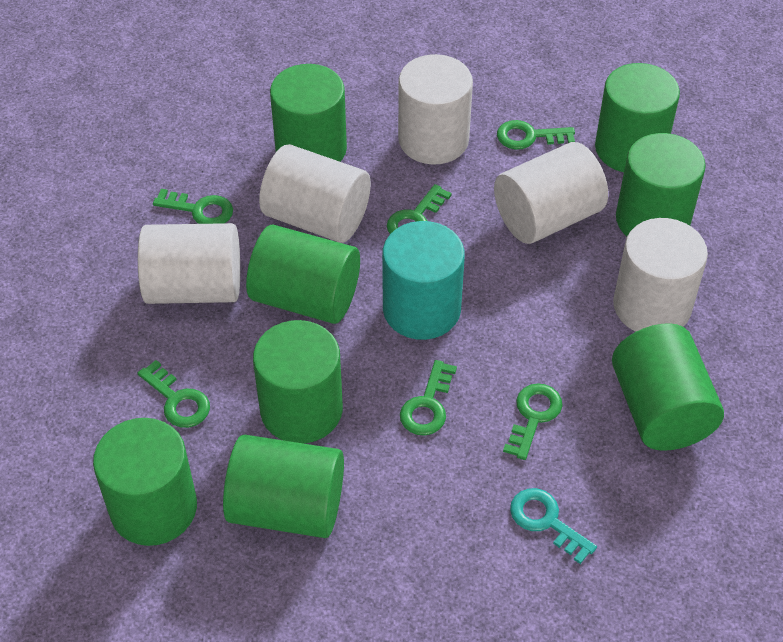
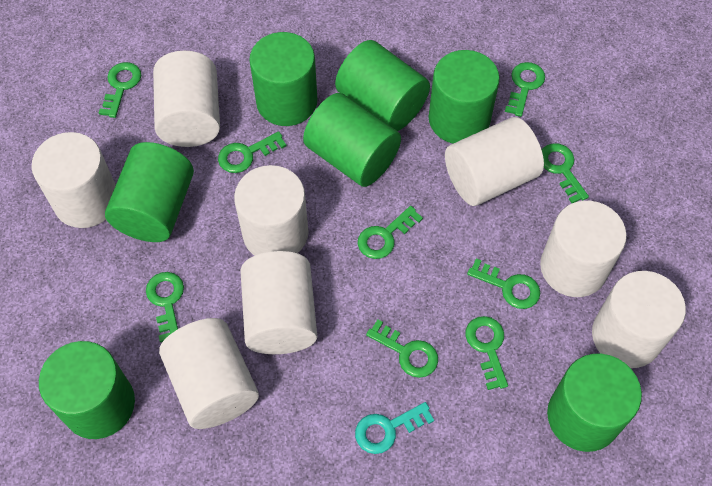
green cylinder: [93,418,197,546] [223,435,344,538] [246,225,360,324] [253,320,343,443] [270,64,347,162] [595,63,680,172] [612,323,724,451] [616,133,706,236] = 8 -> [39,341,135,439] [105,142,194,242] [249,32,317,126] [303,93,401,187] [335,40,430,131] [429,50,500,144] [547,354,642,452] = 7
green key: [138,360,210,428] [153,189,233,224] [387,184,452,234] [400,360,457,436] [497,120,575,150] [503,383,563,460] = 6 -> [99,62,141,118] [146,272,184,342] [218,131,286,173] [358,206,423,259] [366,319,438,378] [466,316,508,390] [467,258,540,309] [505,62,545,117] [542,143,589,203] = 9
turquoise cylinder: [382,221,465,340] = 1 -> none = 0
white cylinder: [138,223,240,304] [259,144,371,243] [398,54,473,165] [494,142,608,244] [613,218,708,332] = 5 -> [32,132,116,228] [153,51,220,147] [159,318,259,429] [234,165,309,256] [240,251,317,354] [445,117,544,206] [540,201,627,297] [592,271,686,368] = 8

